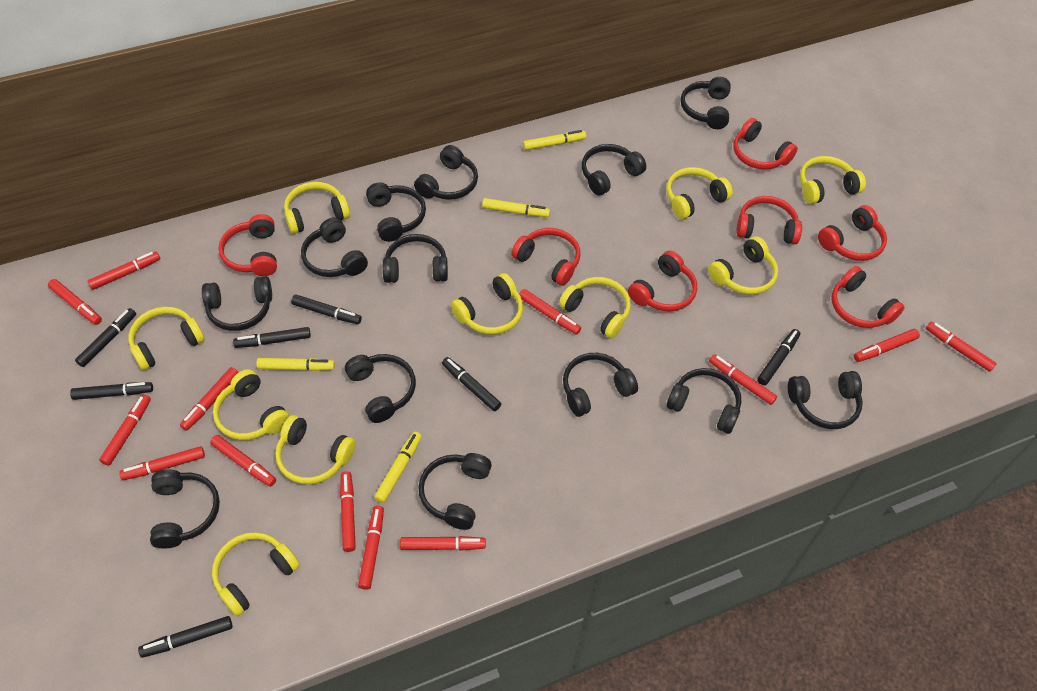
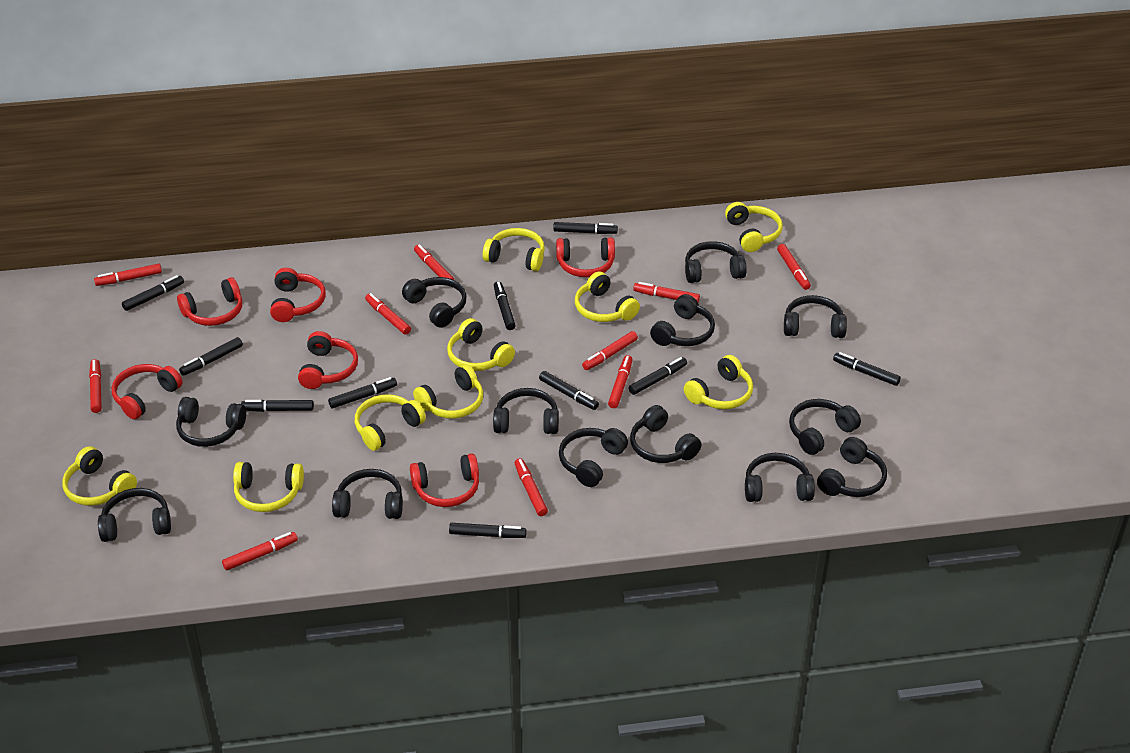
black marker: [70,382,153,400] [75,308,136,367] [138,616,232,658] [233,327,311,348] [291,294,362,324] [442,357,501,411] [757,329,800,385] = 7 -> [122,275,184,311] [179,337,243,376] [241,400,314,412] [328,377,397,408] [449,523,527,538] [494,281,516,330] [539,371,599,410] [553,222,618,234] [629,357,687,395] [833,352,901,386] = 10
red headphones: [218,214,277,276] [511,228,581,286] [628,251,697,312] [733,118,798,170] [736,196,802,245] [818,205,887,261] [831,266,905,328] = 7 -> [112,364,183,419] [177,277,242,326] [270,268,326,322] [298,331,358,389] [410,454,479,507] [556,237,615,277] = 6
red marker: [48,279,102,325] [88,251,160,290] [99,394,151,466] [119,446,205,480] [180,367,239,431] [210,435,276,487] [340,471,356,552] [358,506,384,590] [400,536,486,551] [519,289,581,335] [709,354,777,405] [854,329,920,362] [926,322,997,372] = 13 -> [89,359,102,413] [94,264,162,286] [222,532,298,571] [365,293,411,335] [414,244,454,280] [515,458,548,516] [582,331,638,370] [608,355,633,408] [633,282,700,303] [777,244,811,290] = 10
yellow headphones: [129,307,205,370] [212,532,300,616] [213,369,290,440] [275,415,356,484] [284,182,350,234] [451,273,523,334] [559,277,631,339] [666,167,733,219] [708,236,778,295] [800,156,866,204] = 10 -> [62,446,137,506] [233,462,304,512] [355,394,426,451] [413,365,483,419] [447,318,515,371] [483,228,545,271] [575,271,640,322] [684,355,753,409] [725,202,783,252] = 9
yellow marker: [256,358,335,371] [374,432,422,503] [482,198,550,217] [523,130,586,150] = 4 -> none = 0

